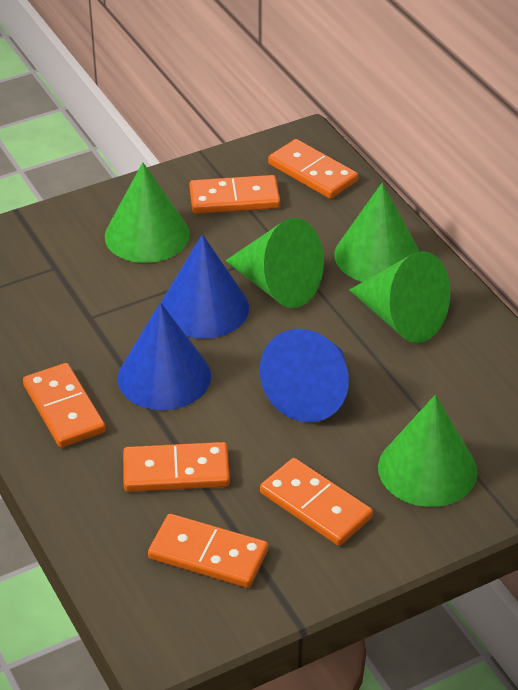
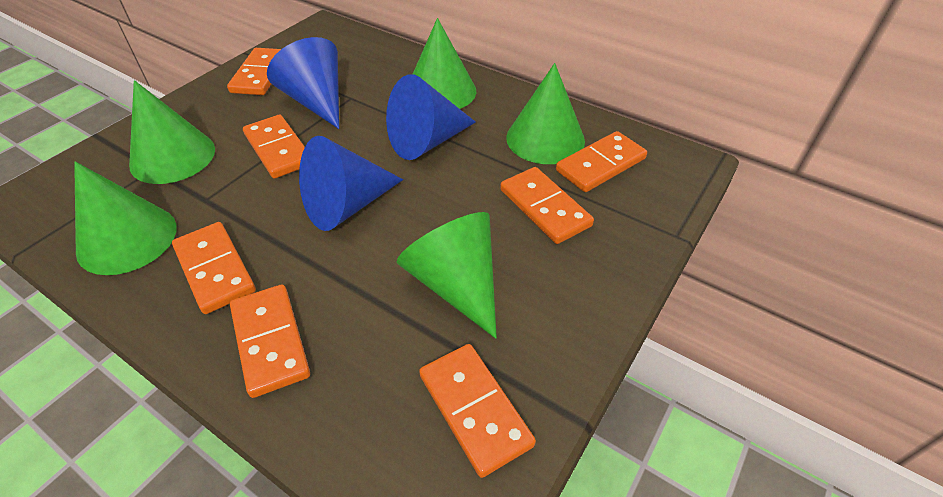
orange domino: [23,363,106,448] [123,442,230,492] [148,514,268,588] [189,175,280,214] [260,458,373,546] [268,139,358,199] = 6 -> [172,222,256,314] [227,48,281,95] [230,285,310,398] [243,115,305,179] [419,344,536,478] [500,167,594,244] [556,131,647,192] = 7

